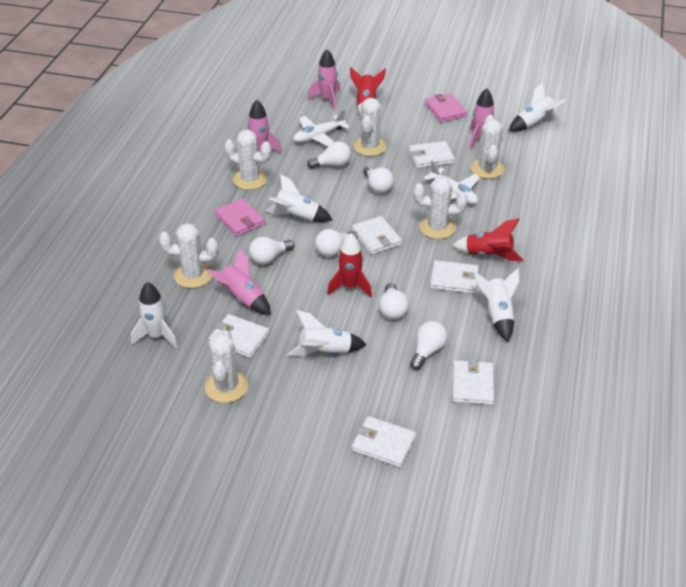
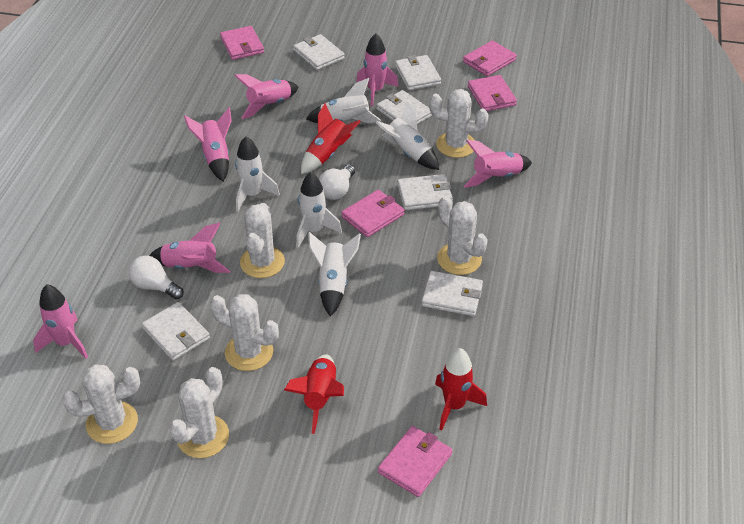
pink rocket: [207,248,271,315] [248,100,282,153] [308,49,341,110] [469,88,502,150] = 4 -> [33,284,88,359] [149,223,230,273] [184,108,232,182] [234,74,299,119] [356,33,399,106] [464,140,532,188] = 6
pink wallet: [215,198,265,236] [425,93,467,122] = 2 -> [220,26,264,60] [341,190,405,237] [378,426,452,497] [463,40,517,76] [468,75,517,111] = 5
white light bulb: [249,237,295,265] [307,141,351,169] [315,229,358,257] [363,166,394,193] [379,283,409,320] [410,321,447,370] = 6 -> [129,256,184,300] [319,164,355,200] = 2
white plane: [293,109,349,146] [423,160,480,204] = 2 -> none = 0

